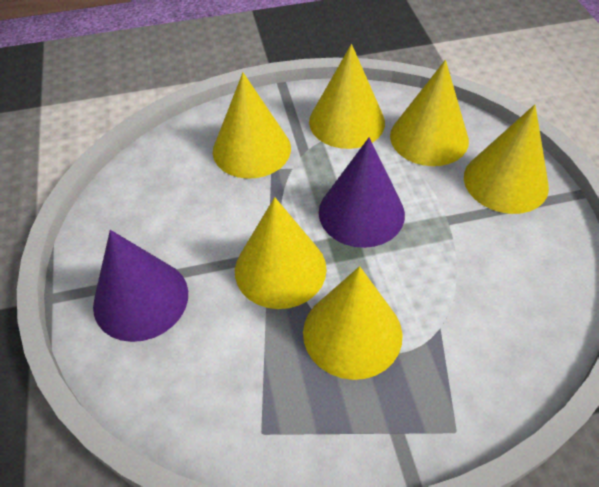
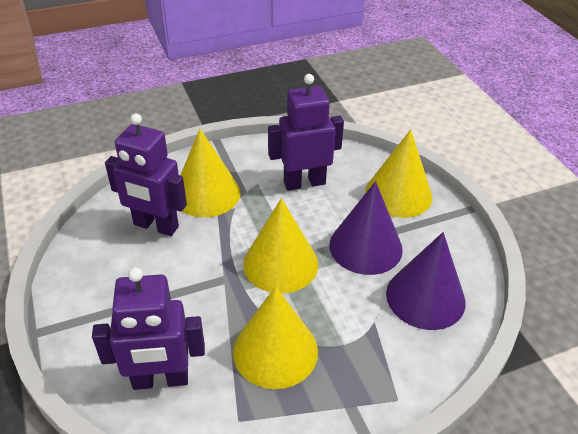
purple robot: none = 0 -> [92,267,205,390] [105,114,187,236] [268,74,344,191] = 3
yellow cone: [213,73,291,179] [235,197,327,309] [303,266,403,380] [309,44,385,149] [390,60,469,166] [464,104,549,214] = 6 -> [180,129,241,217] [233,286,318,389] [243,198,318,294] [365,129,432,218] = 4

